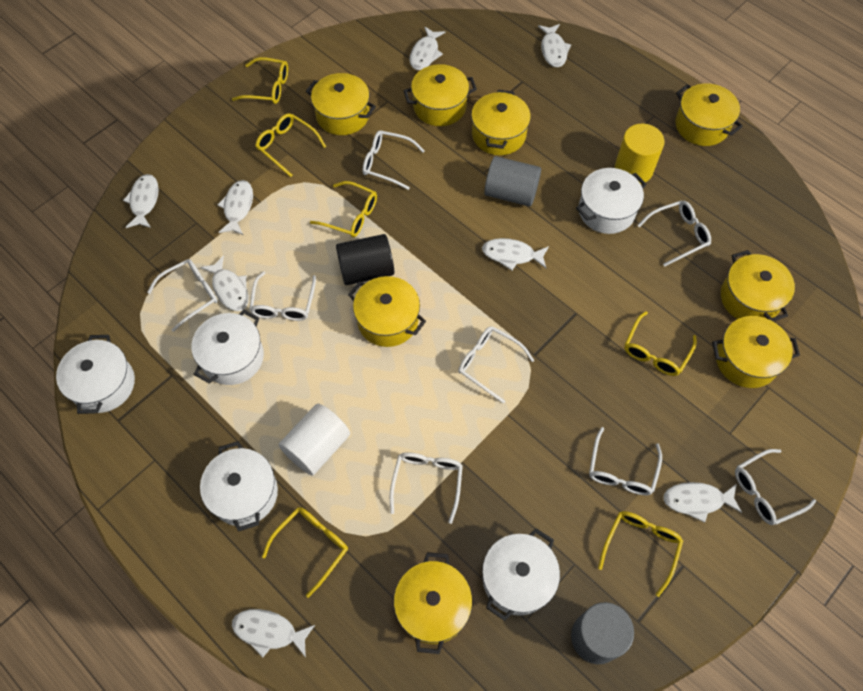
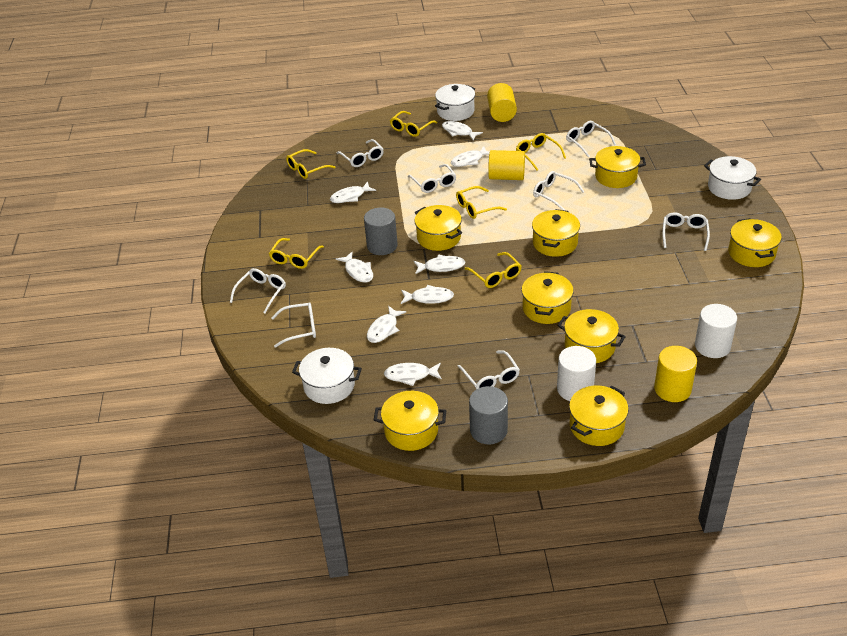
black cylinder: [336,234,394,285] = 1 -> none = 0
white cylinder: [279,404,350,476] = 1 -> [557,346,596,401] [695,304,737,358] = 2
white pot: [56,335,135,414] [191,310,264,385] [200,441,278,532] [482,528,560,621] [576,168,647,234] = 5 -> [292,348,362,404] [435,84,475,121] [704,156,761,200] = 3
yellow cylinder: [615,124,664,184] = 1 -> [487,83,517,122] [488,150,525,180] [654,346,697,402] = 3

